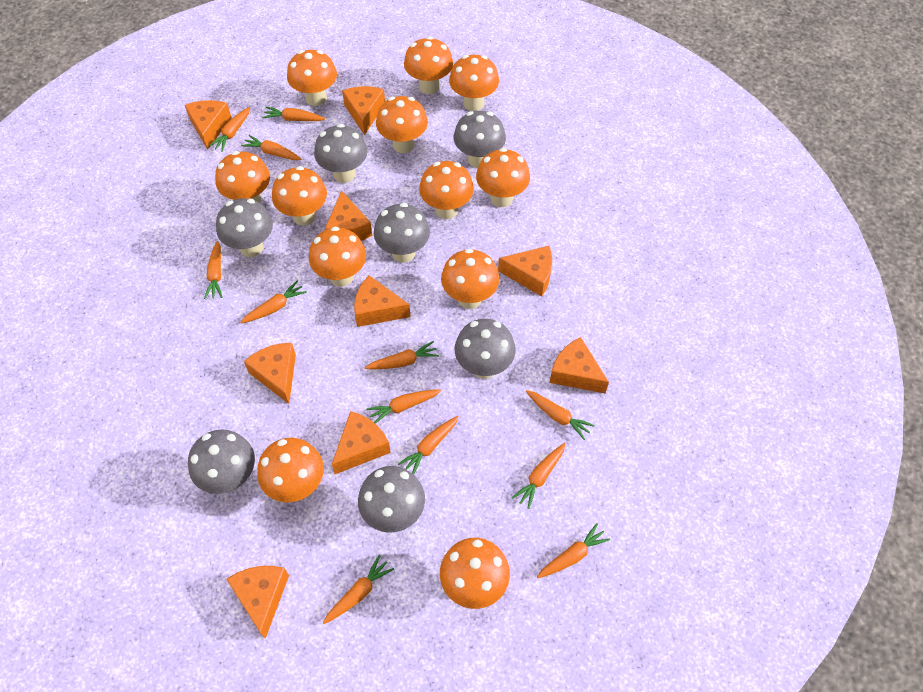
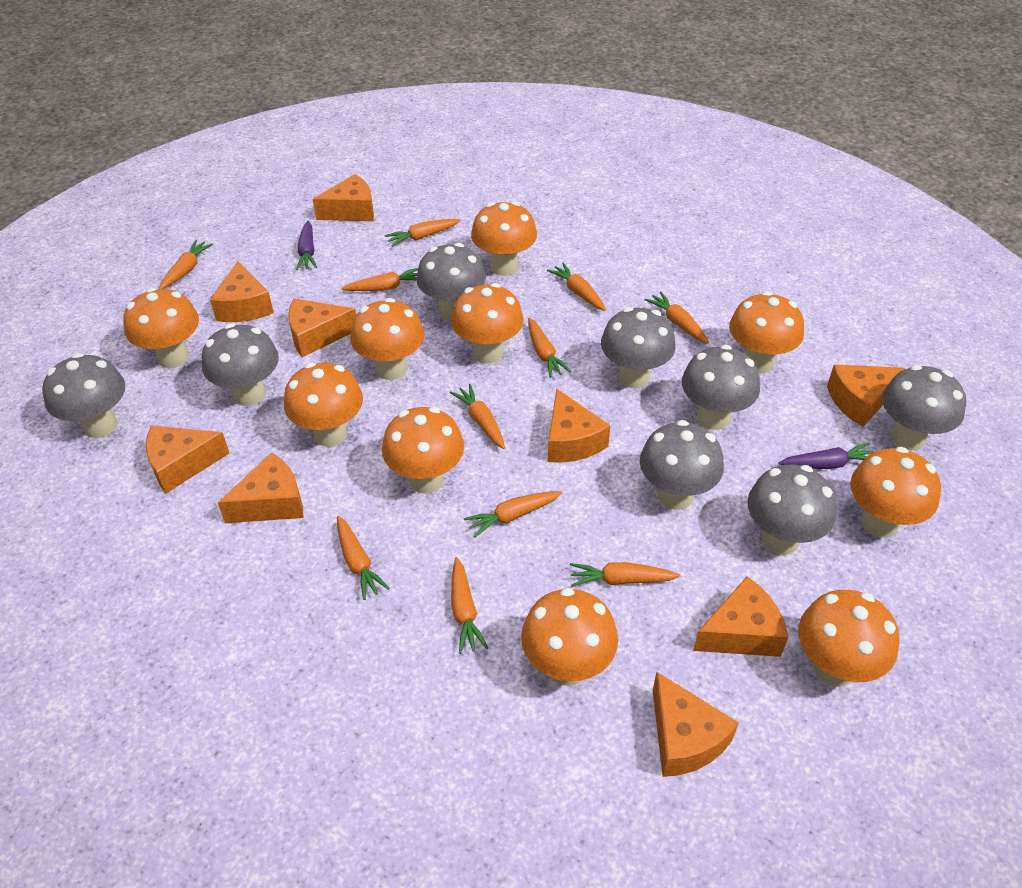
grey mushroom: [188,429,255,494] [216,198,273,257] [314,124,367,183] [358,466,425,533] [374,203,430,263] [454,111,506,168] [455,319,516,379] = 7 -> [42,353,125,438] [202,324,279,406] [416,243,486,321] [601,307,675,388] [640,420,724,510] [682,345,760,430] [747,464,837,555] [882,365,966,451] = 8
orange carrot: [204,241,222,299] [209,107,250,152] [240,281,307,324] [241,135,301,160] [262,107,325,121] [323,555,394,624] [365,341,439,370] [366,389,441,423] [398,416,459,475] [512,443,566,509] [526,390,595,440] [537,523,610,578] = 12 -> [159,240,213,289] [337,516,390,600] [341,268,418,291] [385,219,461,247] [450,384,505,449] [451,557,488,654] [464,491,562,538] [528,318,571,378] [547,263,606,311] [570,562,680,587] [645,292,709,344] = 11
orange mushroom: [215,151,270,203] [257,438,324,502] [272,166,327,226] [287,50,337,106] [309,227,366,287] [376,96,428,153] [404,36,453,94] [419,161,474,219] [440,538,510,609] [441,248,499,309] [449,55,499,111] [476,148,530,207] = 12 -> [123,288,199,368] [284,362,363,447] [350,298,424,380] [382,407,464,494] [451,283,524,364] [471,201,537,276] [521,588,618,686] [729,291,804,374] [799,590,899,687] [850,447,941,538] = 10
purple carrot: none = 0 -> [296,221,317,270] [778,443,874,469] = 2

